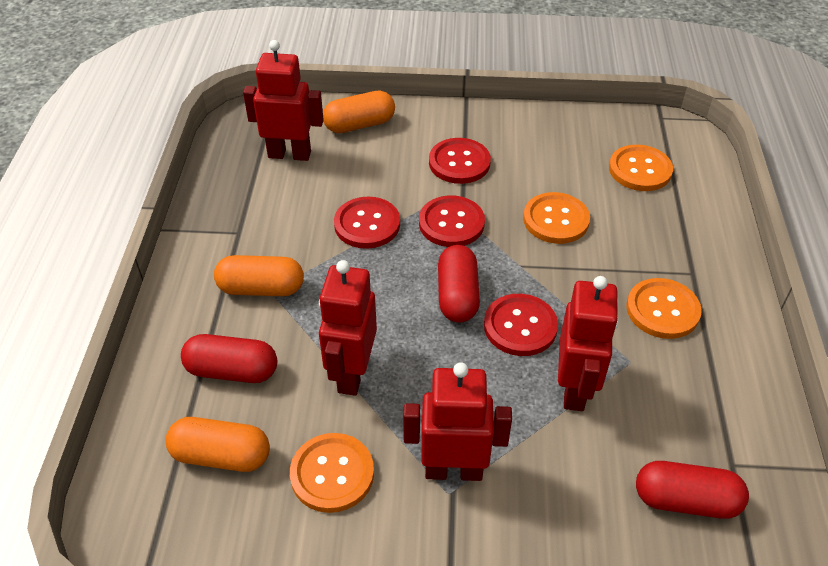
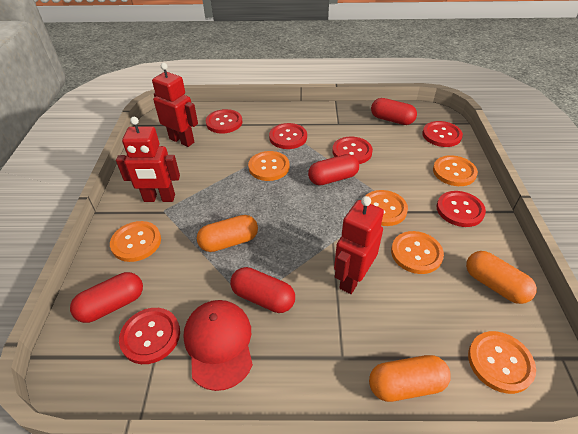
orange button: [290,433,374,513] [523,192,590,244] [609,145,673,191] [626,278,702,339] = 4 -> [110,221,161,262] [248,151,290,181] [365,190,408,226] [391,231,444,274] [433,155,478,186] [468,331,536,394] = 6
red button: [334,197,400,249] [419,195,485,247] [429,138,491,184] [484,294,558,356] = 4 -> [119,308,180,364] [206,109,242,134] [269,123,307,149] [332,137,373,164] [422,121,463,147] [437,191,486,227] = 6
red cap: none = 0 -> [183,300,253,391] = 1
red capsule: [181,334,277,383] [438,245,480,323] [636,461,749,519] = 3 -> [70,272,143,323] [230,267,295,313] [308,154,359,185] [371,98,417,125] = 4
red robot: [243,40,324,161] [319,260,377,396] [403,362,512,481] [558,276,619,411] = 4 -> [116,117,180,202] [152,63,198,147] [334,196,384,294] = 3

